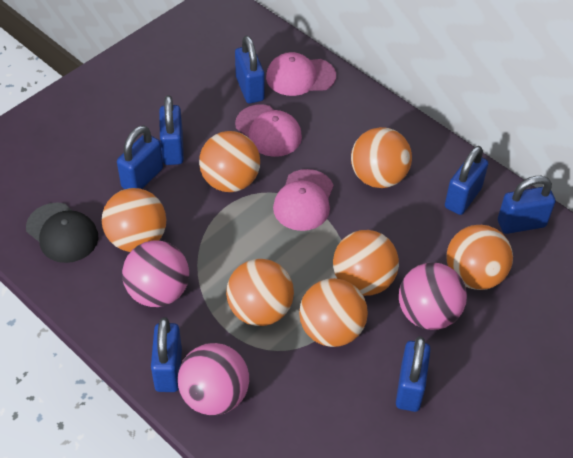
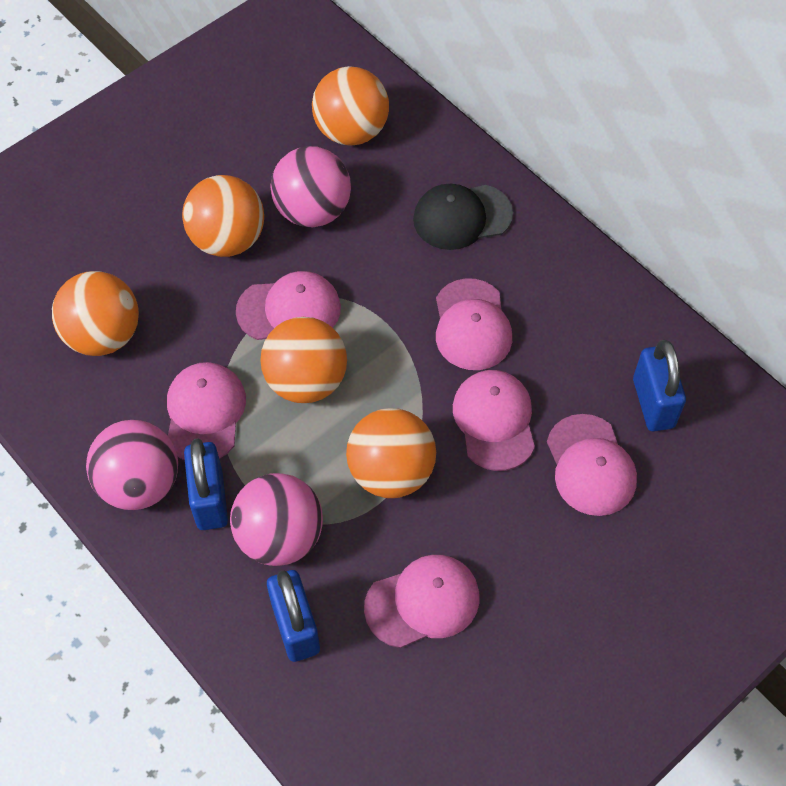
blue padlock: [117,125,163,189] [151,317,182,392] [159,95,184,165] [235,36,265,103] [396,336,431,412] [445,146,488,215] [498,176,555,234] = 7 -> [184,438,228,530] [267,570,320,662] [633,340,686,432] = 3
orange ball: [102,188,166,252] [199,131,260,192] [226,259,294,326] [299,278,368,347] [333,230,399,296] [351,127,412,188] [447,225,513,290] = 7 -> [52,271,139,356] [182,175,264,257] [260,317,347,403] [312,66,389,145] [346,408,436,498] = 5
pink cap: [235,104,302,157] [266,52,336,96] [273,169,334,231] = 3 -> [167,362,246,460] [236,271,341,340] [364,555,480,648] [436,278,512,370] [453,370,535,471] [547,414,637,516] = 6

